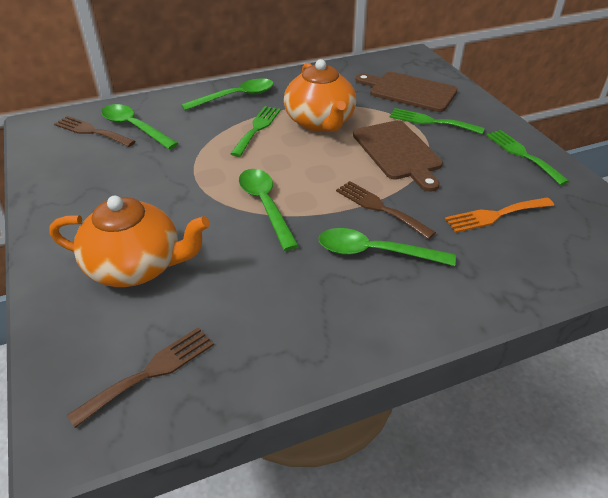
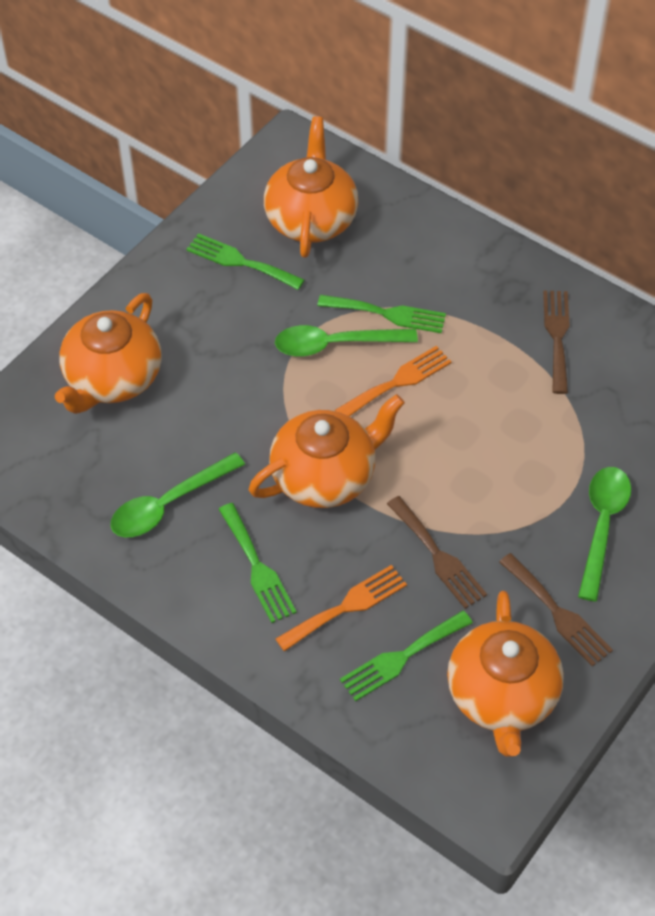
brown cutting board: [353,120,443,192] [356,72,458,112] = 2 -> none = 0
green fork: [230,106,281,157] [389,108,485,134] [486,130,569,185] = 3 -> [186,233,305,290] [219,503,297,623] [317,295,446,333] [340,610,473,701] = 4
green spoon: [101,104,178,149] [181,78,274,111] [239,169,299,251] [319,228,456,266] = 4 -> [111,452,245,537] [275,325,418,356] [578,467,631,602] = 3
orange fork: [445,197,554,233] = 1 -> [276,565,407,652] [335,346,452,416] = 2
orange teapot: [49,196,210,287] [284,59,356,132] = 2 -> [55,293,162,414] [249,394,405,508] [264,116,358,258] [447,591,564,757] = 4

